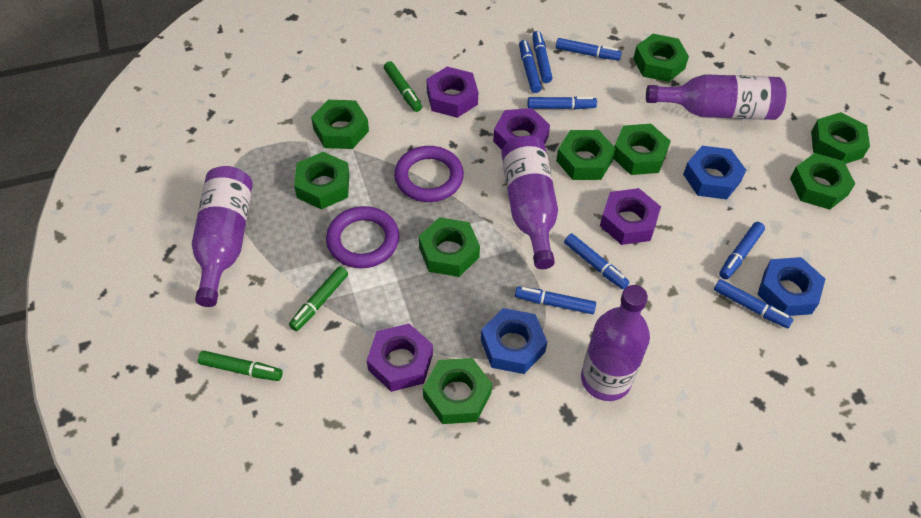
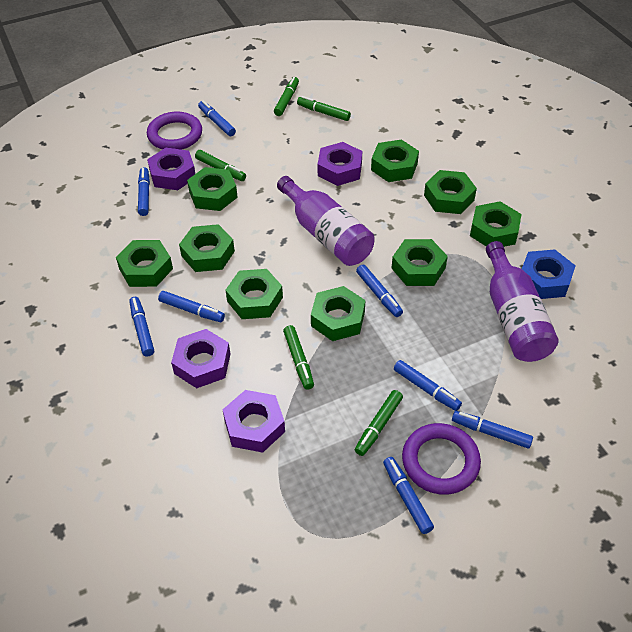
blue nut: [481,308,547,374] [683,146,746,199] [757,257,825,316] = 3 -> [522,249,576,299] = 1
green marker: [198,351,283,381] [289,266,348,331] [384,61,422,112] = 3 -> [195,150,246,181] [274,77,299,116] [283,325,314,390] [297,96,351,121] [355,390,403,456] = 5
purple bottle: [192,166,253,307] [501,136,558,269] [581,285,650,401] [646,74,786,120] = 4 -> [277,176,375,266] [486,241,559,362] = 2

